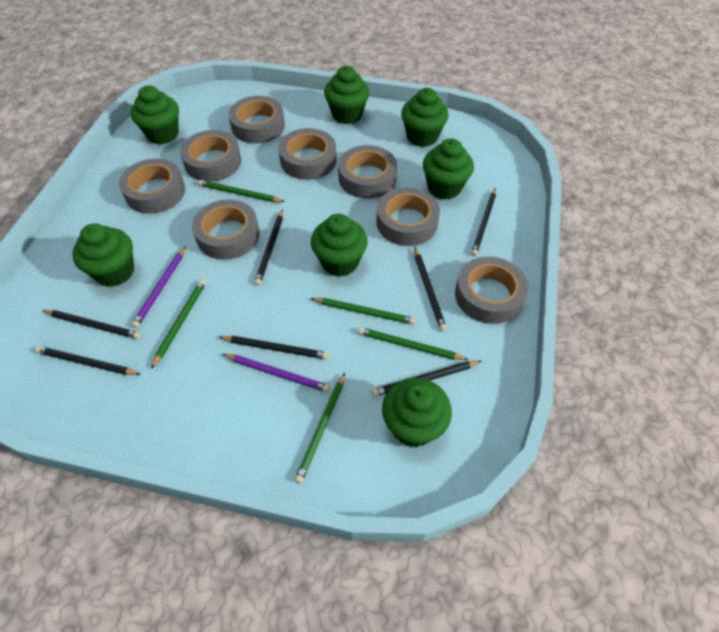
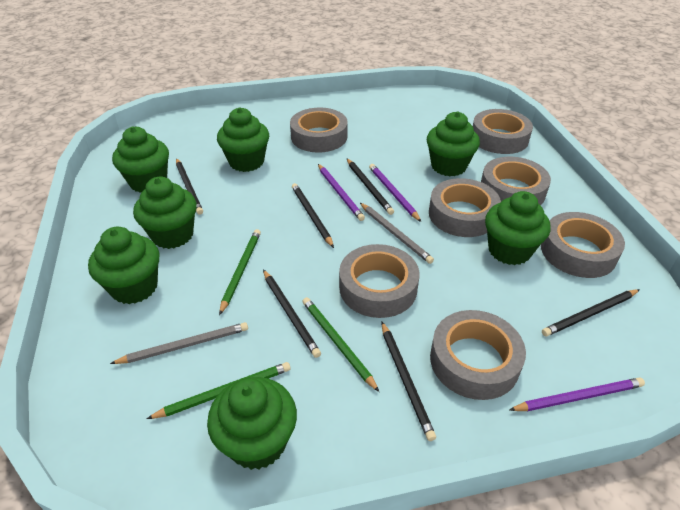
black pencil: [35,346,141,375] [42,310,141,339] [220,336,329,359] [254,209,283,286] [372,361,481,396] [414,247,447,331] [471,188,496,256] = 7 -> [176,158,203,215] [263,270,321,358] [292,183,334,248] [347,159,394,215] [382,322,436,441] [542,289,640,336] = 6
green pencil: [151,279,206,369] [198,180,285,202] [295,373,345,483] [310,298,416,325] [358,327,468,360] = 5 -> [147,362,290,419] [219,229,261,315] [302,297,379,392] = 3
grey pencil: none = 0 -> [110,322,248,364] [360,203,434,264] = 2
grey tape: [119,158,185,214] [180,130,241,182] [192,199,260,260] [228,96,285,143] [279,128,337,180] [338,145,397,199] [376,187,440,246] [455,257,528,324] = 8 -> [290,108,348,153] [339,244,420,318] [429,178,501,237] [430,310,526,400] [473,109,533,154] [481,157,551,205] [541,212,625,278] = 7
purple pencil: [131,246,186,328] [223,354,330,392] = 2 -> [318,164,365,221] [369,164,421,222] [509,377,645,411] = 3

